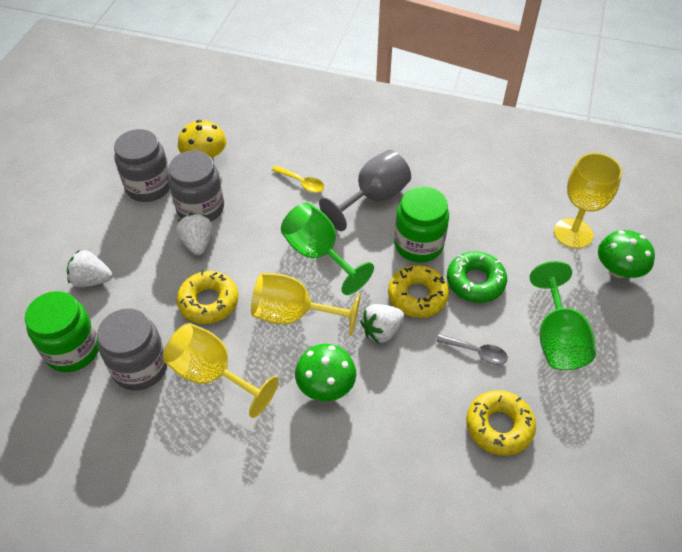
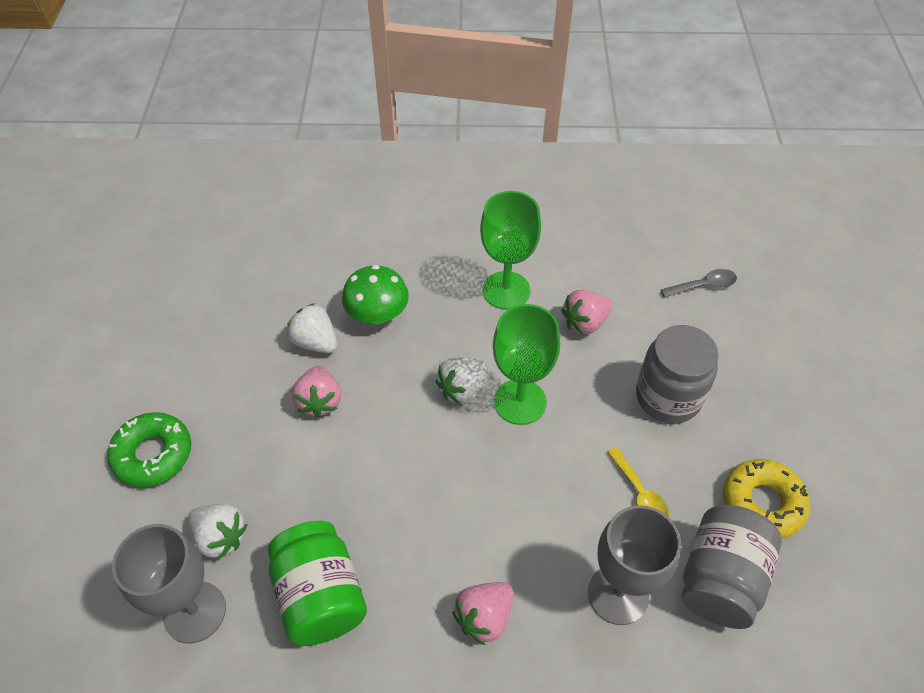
green jar: [25,291,99,372] [394,186,449,262] = 2 -> [268,521,367,646] = 1
green mushroom: [295,344,356,401] [598,230,655,278] = 2 -> [342,265,409,324] = 1
grey goblet: [319,150,411,231] = 1 -> [112,524,226,643] [588,505,681,625] = 2
grey jar: [97,308,167,390] [114,129,170,202] [168,151,224,222] = 3 -> [636,325,719,424] [682,505,782,629] = 2
pink strawberry: none = 0 -> [292,366,341,418] [452,582,513,645] [561,290,612,335] = 3
yellow donut: [177,271,238,324] [388,265,449,318] [466,390,536,456] = 3 -> [723,459,810,538] = 1
yellow goblet: [163,323,279,418] [251,273,361,336] [554,153,622,248] = 3 -> none = 0
yellow mushroom: [178,120,226,160] = 1 -> none = 0

